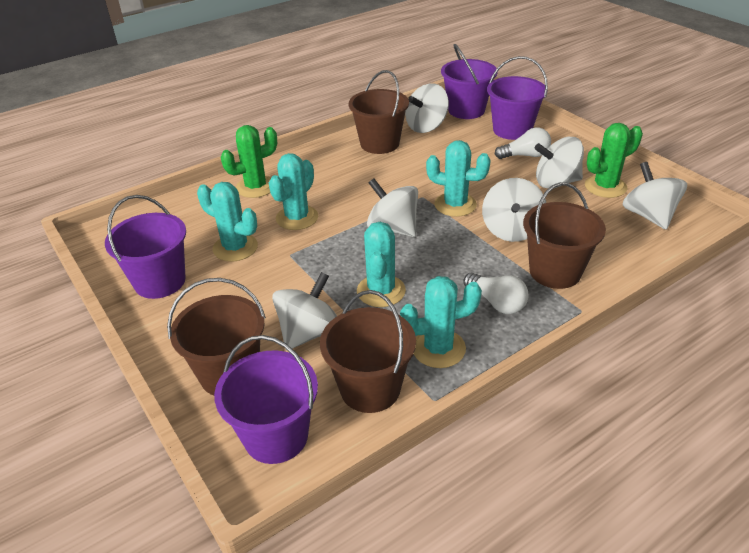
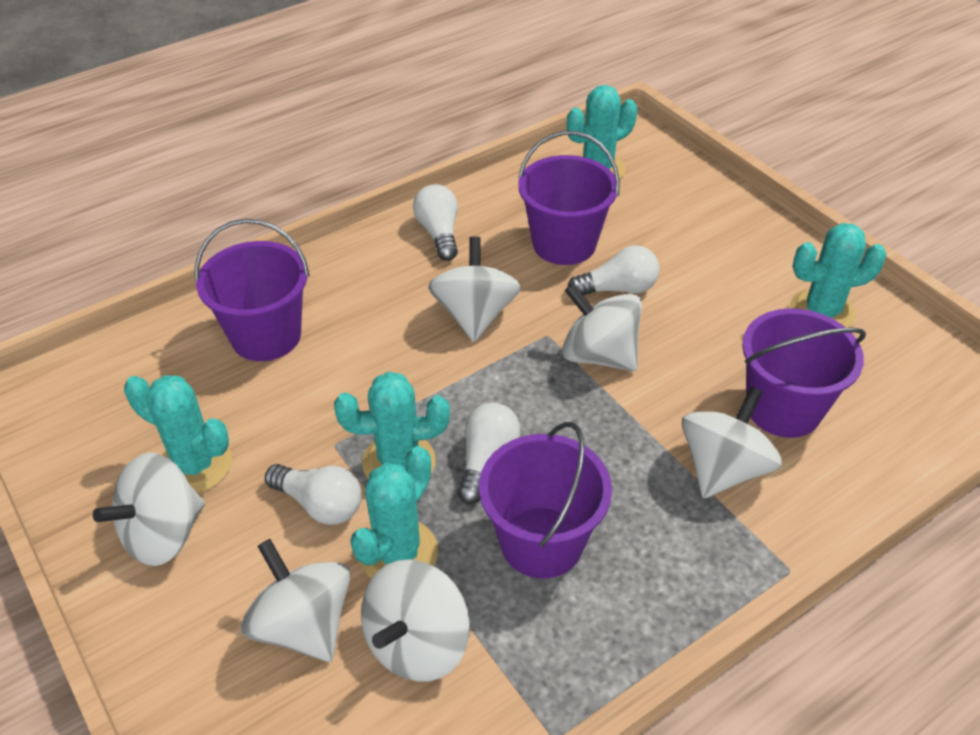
brown bucket: [167,278,266,395] [320,290,416,413] [348,70,409,154] [523,182,606,289] = 4 -> none = 0
green cactus: [221,125,277,198] [585,123,643,198] = 2 -> none = 0
white light bulb: [464,273,529,314] [495,127,551,159] = 2 -> [265,464,362,525] [413,184,458,261] [457,403,521,504] [568,245,660,296] = 4

